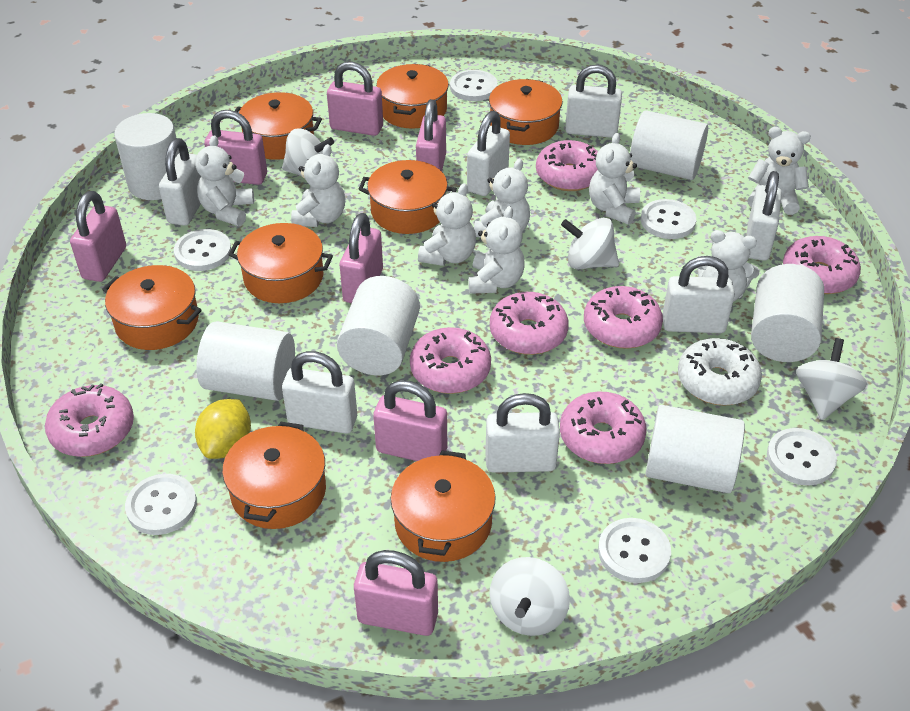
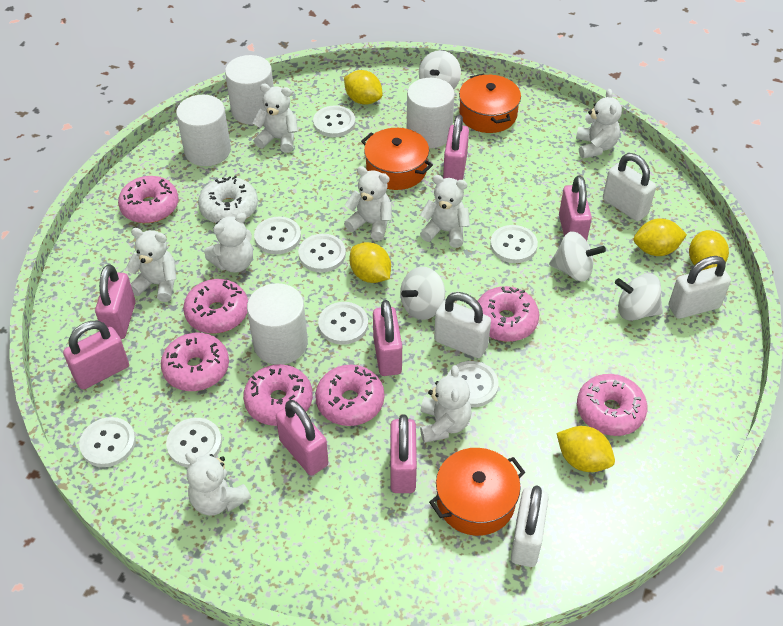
orange pot: [102,265,202,350] [222,422,326,529] [228,223,333,303] [235,92,322,160] [358,160,457,234] [376,64,449,128] [390,451,496,562] [489,79,563,145] = 8 -> [361,128,433,190] [429,448,525,536] [459,74,521,133] = 3
white button: [125,474,197,535] [174,229,231,271] [450,70,498,101] [598,518,671,583] [641,199,696,239] [767,428,837,485] = 6 -> [79,417,136,467] [166,418,222,468] [254,217,301,254] [298,234,346,273] [313,105,355,137] [318,302,368,345] [448,361,499,407] [490,225,538,263] = 8
white cylinder: [114,113,179,200] [196,321,295,401] [337,276,420,375] [630,110,708,180] [646,405,745,493] [751,264,824,362] = 6 -> [176,95,231,166] [225,55,274,125] [247,283,308,365] [407,78,455,148] = 4
white padlock: [159,138,201,226] [282,351,357,434] [467,111,510,196] [485,393,560,473] [565,65,622,138] [663,256,735,333] [746,171,782,261] = 7 -> [434,292,491,358] [511,485,549,567] [603,153,656,221] [669,256,731,319] = 4
yellow lemon: [195,399,251,459] = 1 -> [344,70,383,105] [349,242,391,283] [557,426,615,472] [634,218,687,256] [689,230,729,270] = 5

